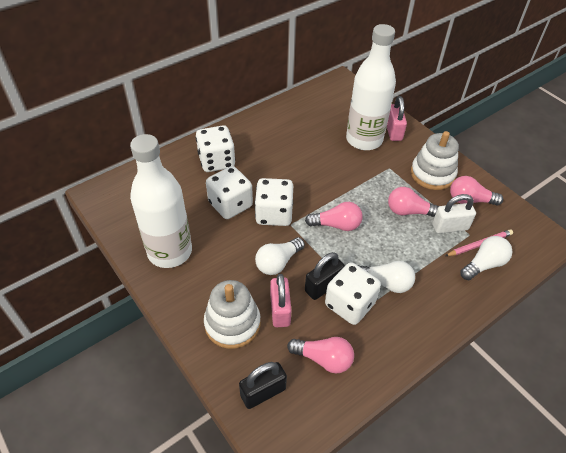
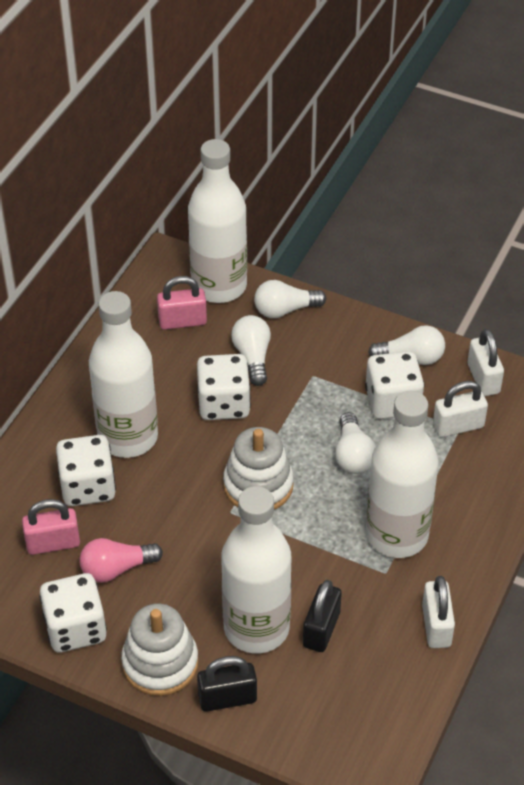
pink light bulb: [287,337,354,374] [305,202,363,231] [388,187,439,217] [450,176,503,206] = 4 -> [79,538,163,583] = 1
pink pencil: [445,230,513,256] = 1 -> none = 0
white bottle: [130,134,192,268] [346,24,396,150] = 2 -> [89,291,158,458] [188,139,247,303] [221,486,291,653] [366,391,439,558] = 4
white light bulb: [255,237,305,275] [358,261,415,293] [460,236,513,280] = 3 -> [231,315,271,386] [254,280,326,318] [335,412,376,474] [368,325,445,365] = 4
white padlock: [432,194,476,233] = 1 -> [422,576,455,648] [433,381,488,437] [467,329,504,396] = 3

